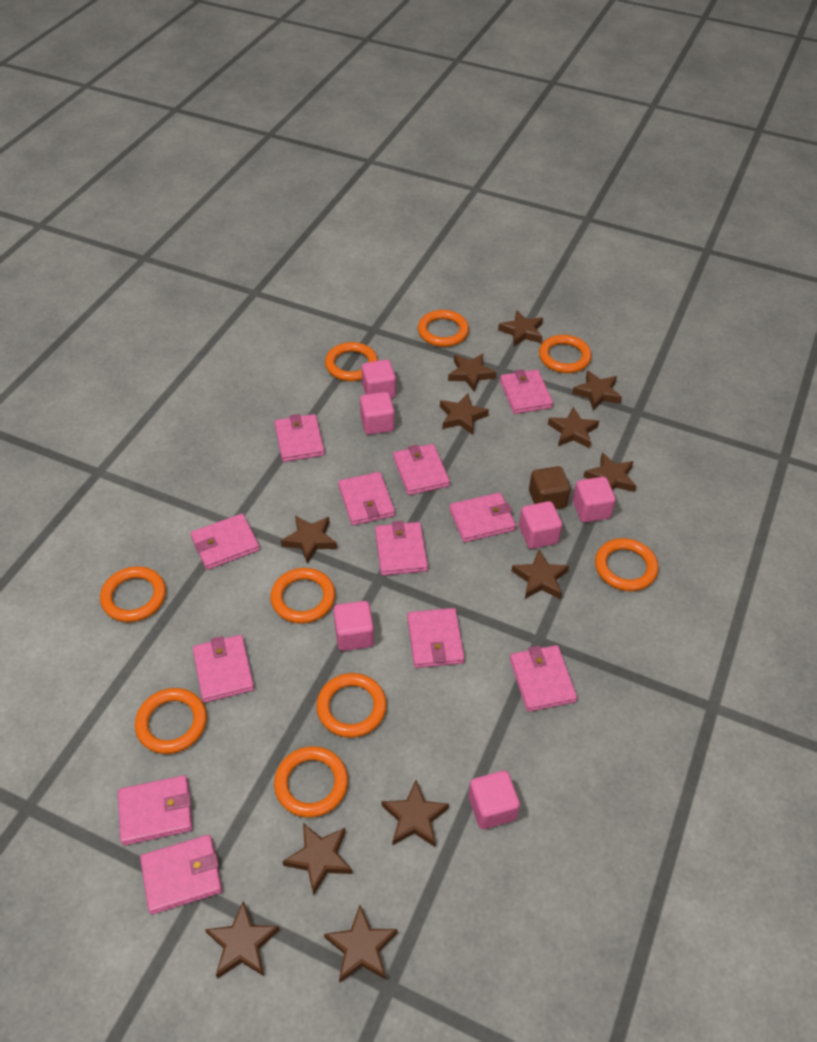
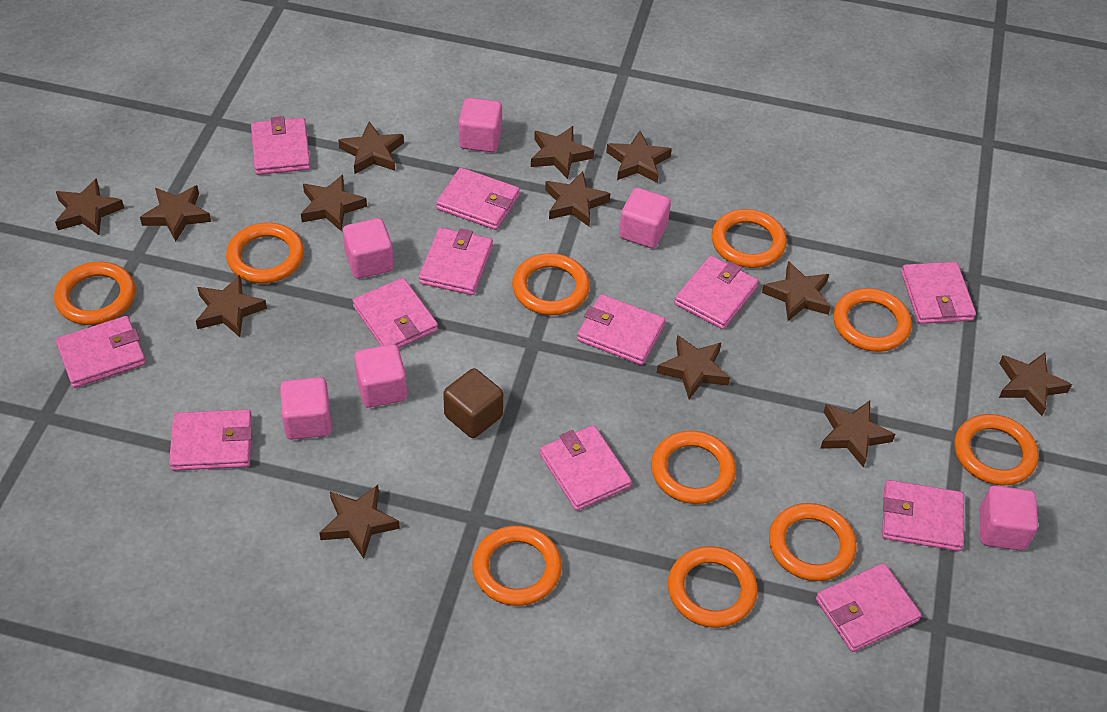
brown star: [205,901,280,978] [281,515,337,564] [282,823,352,896] [324,905,398,983] [382,780,449,847] [440,394,489,435] [448,354,496,391] [498,310,543,347] [511,550,569,599] [548,407,599,448] [572,370,622,411] [583,453,636,492] = 12 -> [55,178,124,235] [140,185,211,241] [196,275,267,337] [301,175,367,231] [319,485,400,559] [338,122,404,174] [531,126,594,179] [545,171,611,227] [606,131,672,183] [657,335,730,399] [762,261,831,321] [820,401,895,468] [999,353,1072,416] = 13
orange ring: [100,566,166,622] [135,688,207,754] [270,568,335,624] [274,746,348,818] [316,673,387,738] [325,342,378,381] [418,310,469,347] [539,335,592,373] [595,538,658,591] = 9 -> [54,262,135,325] [226,223,304,283] [472,525,562,606] [512,253,590,315] [651,431,736,504] [668,546,757,628] [712,209,787,268] [769,503,857,581] [833,288,912,352] [954,414,1039,486] = 10

